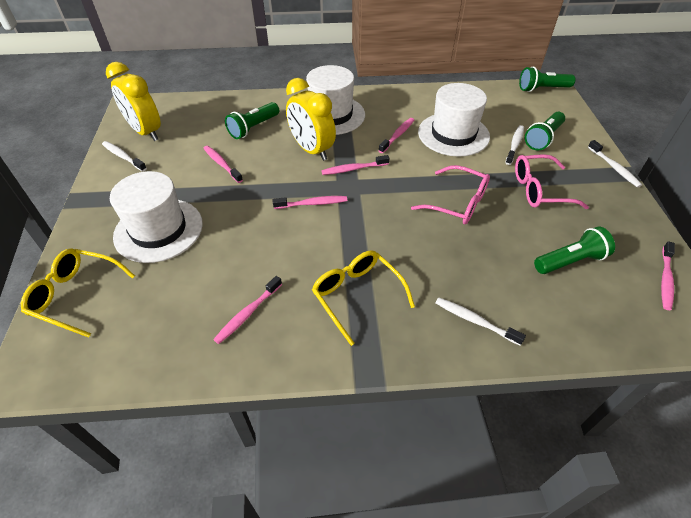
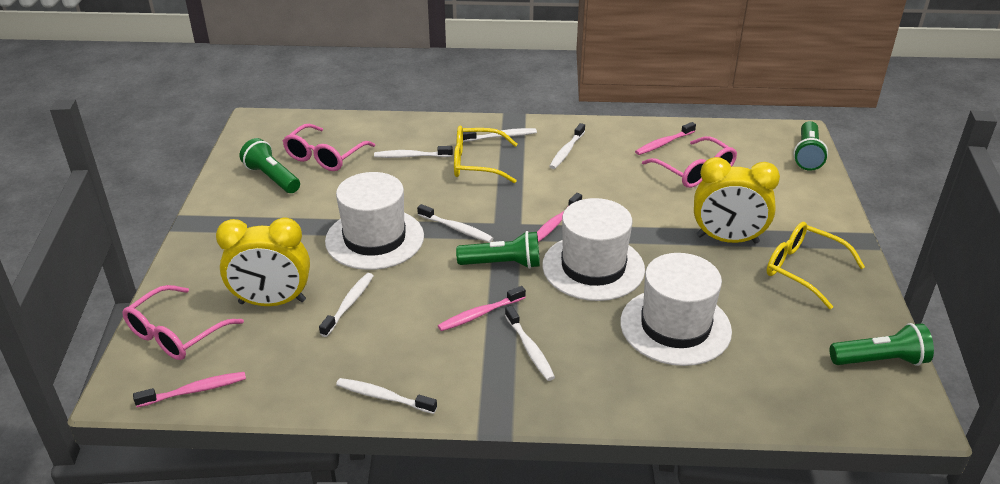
pink glasses: [411,165,490,224] [515,154,589,209] = 2 -> [122,285,244,360] [283,124,375,171] [642,136,737,188] = 3
pink toothbrush: [203,146,243,183] [213,276,282,344] [273,196,347,209] [321,155,389,175] [379,118,414,153] [661,241,675,310] = 6 -> [133,372,246,407] [438,286,526,331] [537,193,582,242] [635,122,696,155] = 4
white toothbrush: [102,141,147,172] [435,297,526,345] [505,125,524,165] [588,140,642,187] = 4 -> [319,273,374,337] [336,378,437,414] [374,146,453,158] [417,204,493,243] [463,128,537,142] [505,306,555,381] [549,123,585,169] = 7

